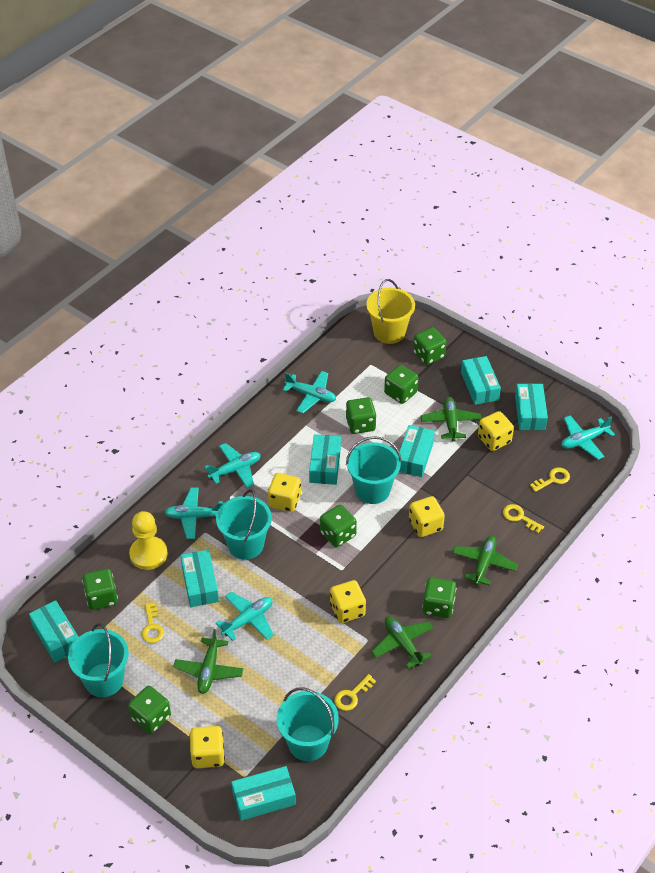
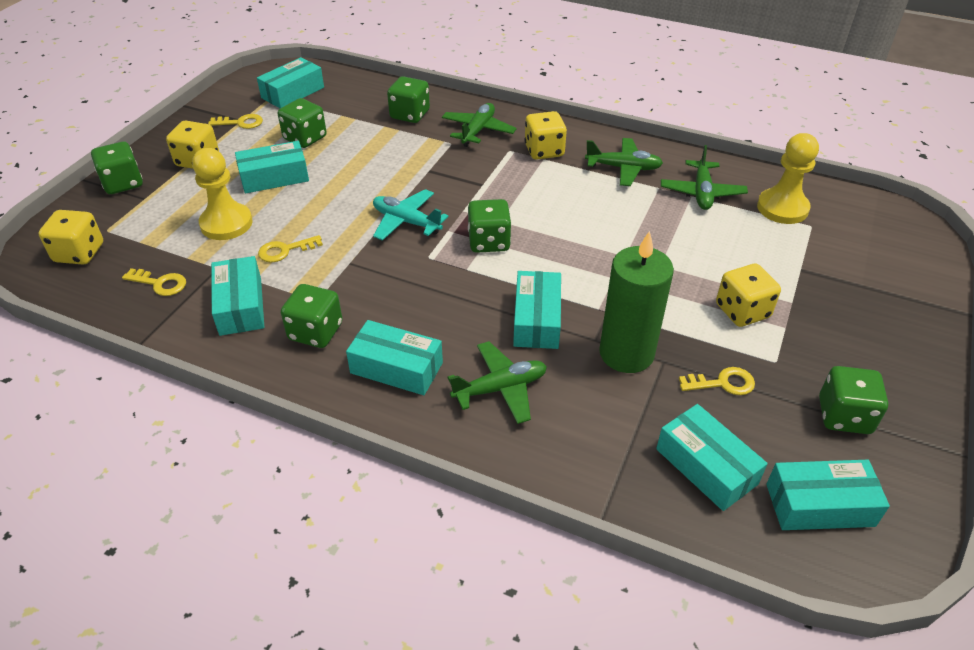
green candle: none = 0 -> [599,231,674,373] = 1
green dice: [82,569,118,610] [128,686,171,734] [320,505,357,547] [346,397,376,434] [384,365,419,404] [413,327,446,365] [422,577,456,618] = 7 -> [91,141,143,194] [278,98,327,148] [281,284,343,348] [387,76,430,123] [468,199,511,253] [819,366,888,434] = 6
turquoise bucket: [68,623,129,697] [216,490,272,560] [277,687,339,761] [346,436,402,504] = 4 -> none = 0
turquoise plane: [165,488,224,539] [205,443,261,488] [216,592,274,641] [282,371,336,413] [561,415,615,460] = 5 -> [373,189,448,241] = 1
yellow bucket: [367,279,415,344] = 1 -> none = 0
yellow dice: [190,726,225,768] [268,473,301,512] [330,580,366,623] [409,496,445,537] [478,411,514,451] = 5 -> [39,210,103,265] [166,120,219,169] [524,111,567,160] [716,264,781,327] = 4
yellow pawn: [129,511,168,570] = 1 -> [192,148,253,240] [757,133,819,224] = 2

